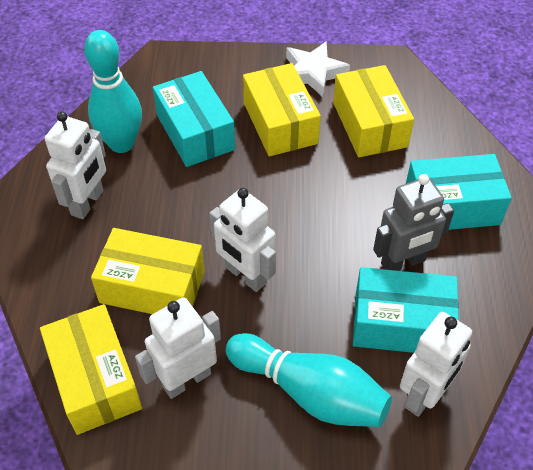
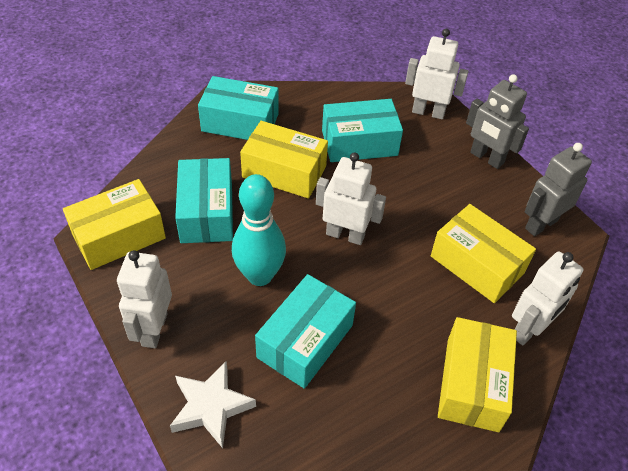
grey robot: [373,174,454,271] = 1 -> [466,74,529,169] [525,143,592,236] = 2
turquoise bowling pin: [84,30,142,153] [226,333,392,427] = 2 -> [232,174,286,286] = 1
turquoise box: [153,71,235,167] [353,267,459,353] [406,154,512,230] = 3 -> [175,158,233,243] [198,76,279,140] [255,274,356,389] [322,99,403,162] = 4

